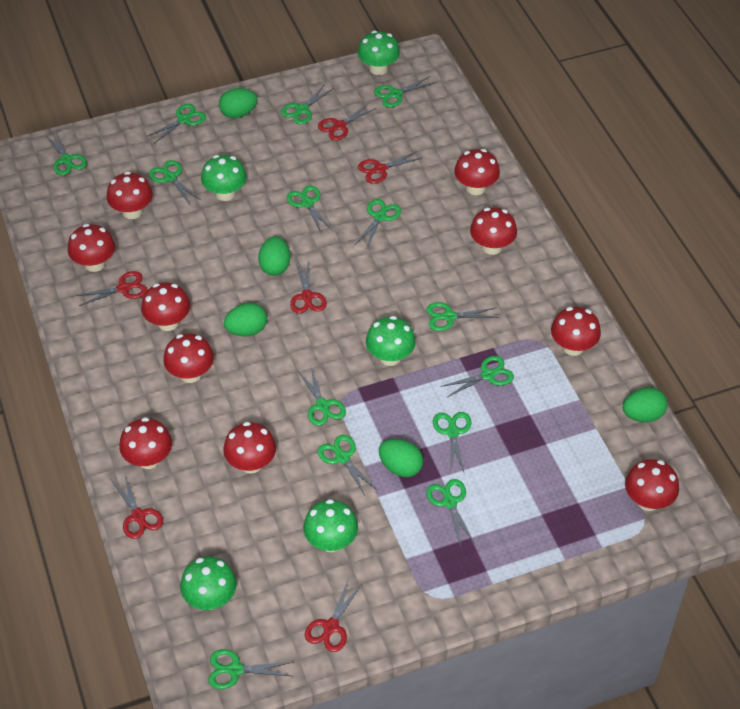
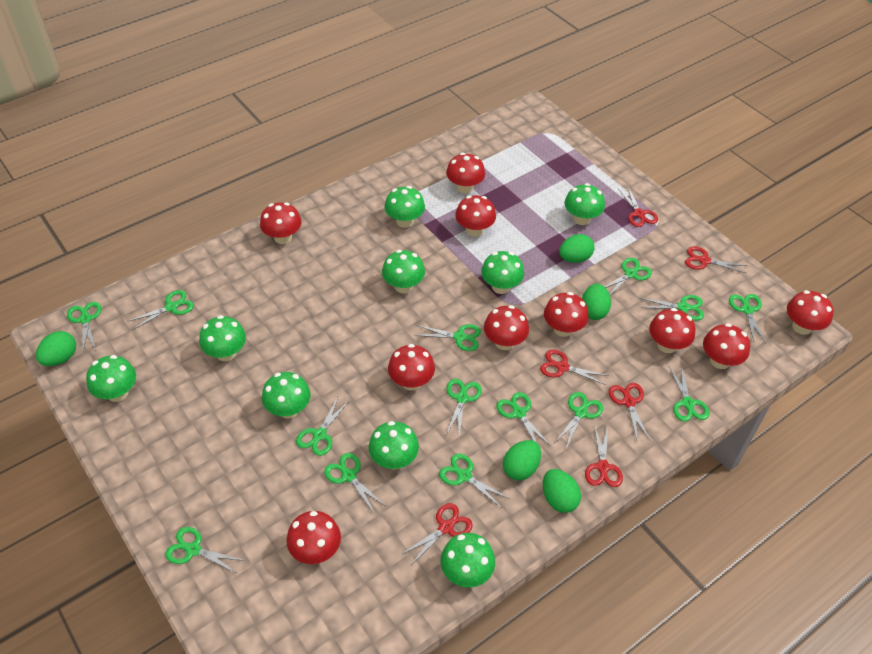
green mushroom: [180,556,237,610] [201,155,247,201] [303,499,358,552] [358,31,400,75] [366,316,416,366] = 5 -> [86,355,136,402] [199,315,246,361] [262,372,310,419] [369,421,419,470] [382,250,425,293] [385,186,425,228] [441,533,495,588] [481,251,524,294] [565,183,605,225] = 9

